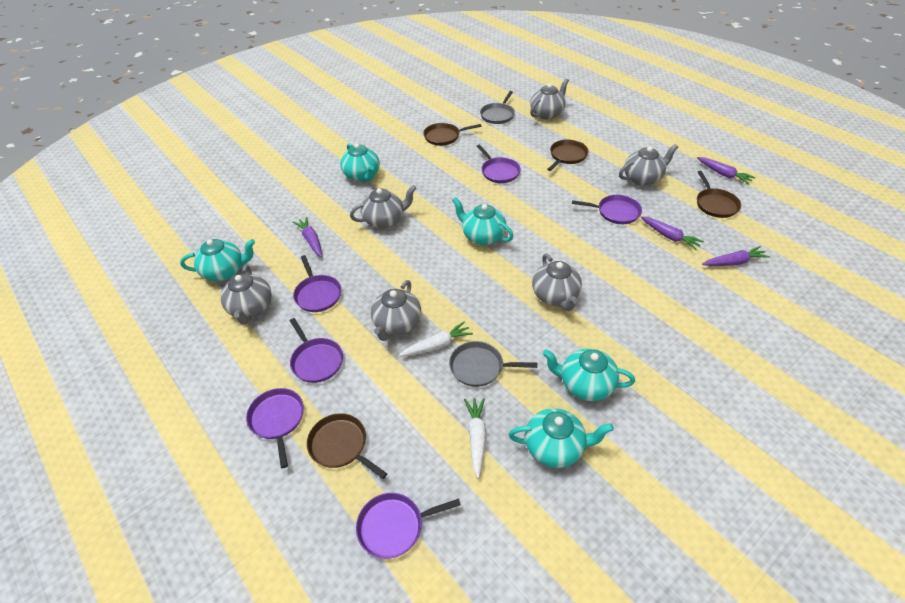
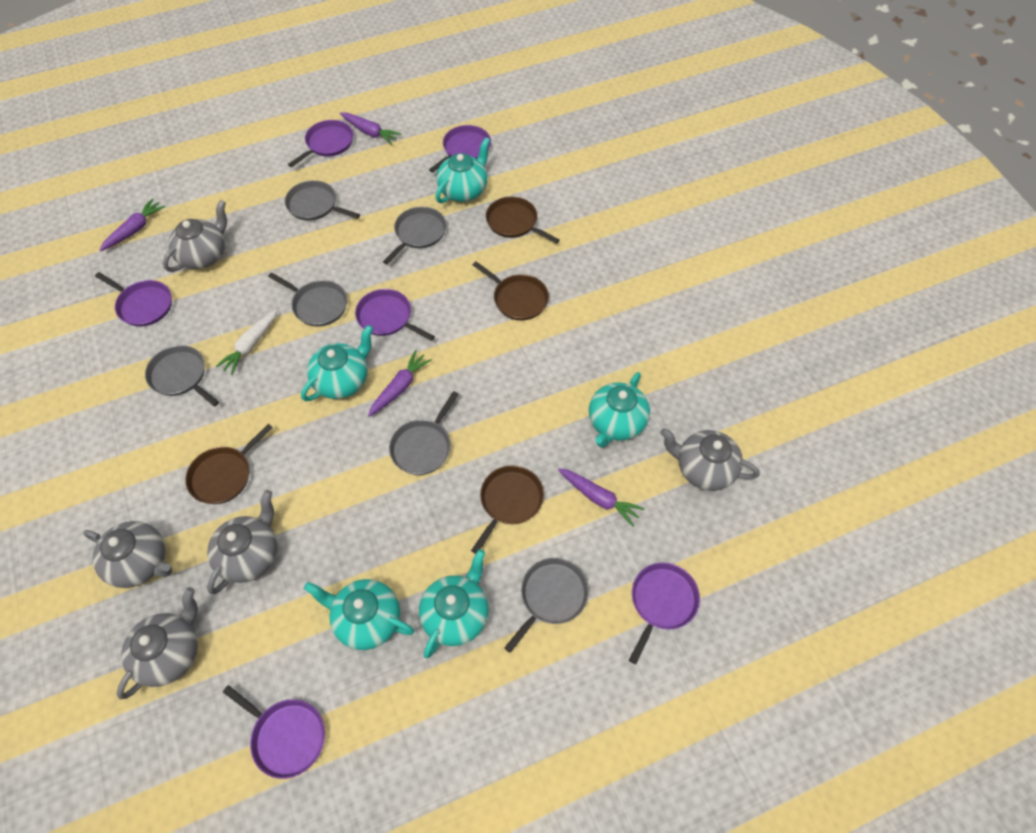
grey pan: [449,341,537,387] [480,91,515,124] = 2 -> [145,345,219,406] [268,272,347,327] [285,180,360,221] [383,206,446,265] [389,391,459,475] [504,558,589,653] = 6
grey teapot: [221,265,272,324] [350,185,416,229] [371,280,421,341] [530,78,569,120] [532,253,582,311] [619,144,678,186] = 6 -> [83,521,172,588] [116,587,198,699] [163,200,227,272] [207,490,277,594] [660,428,759,491] = 5
white carrot: [399,321,473,357] [464,398,486,478] = 2 -> [215,309,277,375] = 1

